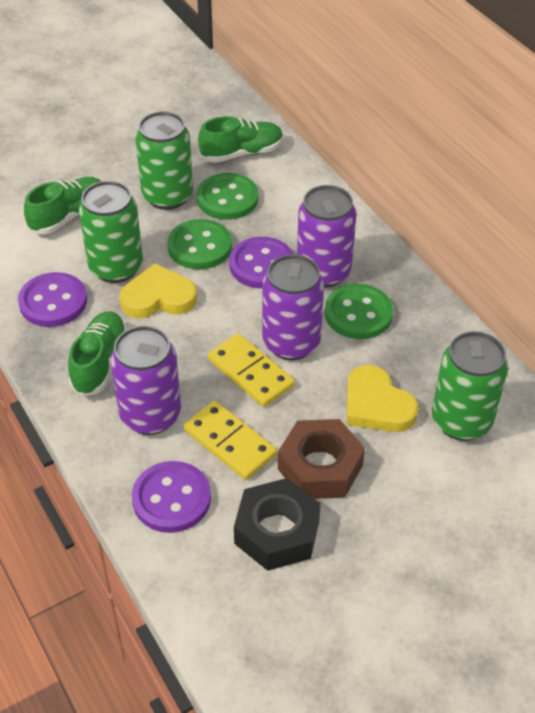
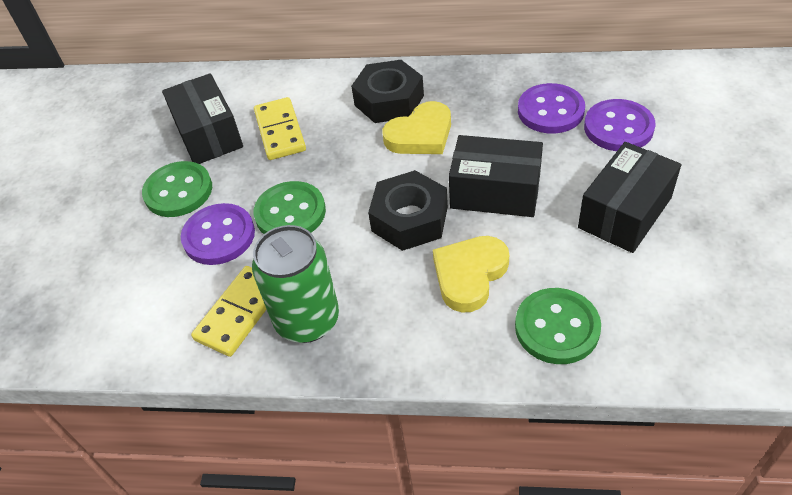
black box: none = 0 -> [162,73,243,164] [449,135,543,217] [578,142,681,253] = 3
black nut: [234,478,321,571] = 1 -> [351,60,424,123] [368,170,448,251] = 2
brown nut: [278,419,365,499] = 1 -> none = 0
green can: [79,181,143,283] [136,111,193,210] [432,331,508,441] = 3 -> [252,225,339,343] = 1
green shoe: [24,177,101,235] [68,311,127,397] [198,116,283,163] = 3 -> none = 0
purple can: [110,326,181,435] [262,254,324,360] [297,185,356,288] = 3 -> none = 0

